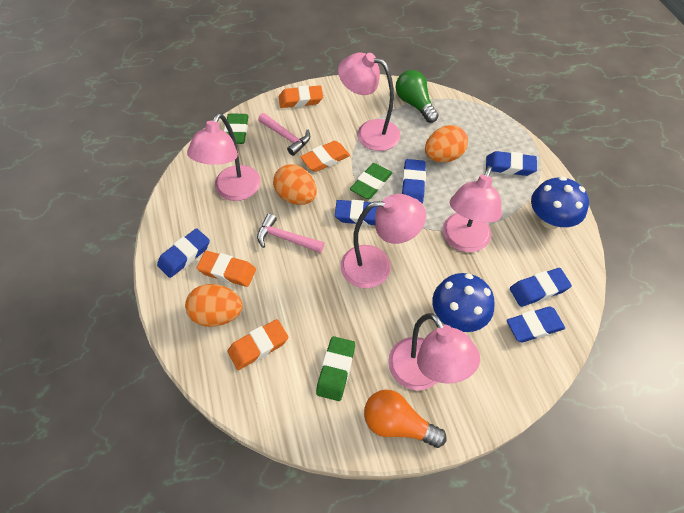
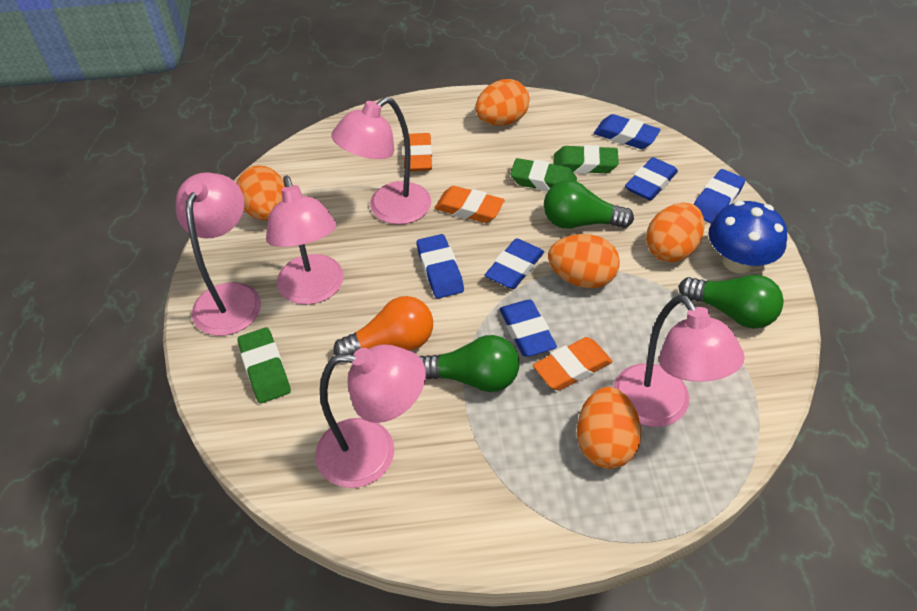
blue mushroom: [432,273,495,332] [531,176,589,229] = 2 -> [708,200,787,274] = 1
green light bulb: [396,70,439,123] = 1 -> [419,335,519,392] [544,180,634,229] [678,275,784,328] = 3
orange egg: [185,284,243,327] [273,164,317,205] [425,125,468,162] = 3 -> [236,165,285,220] [475,79,530,126] [548,234,620,288] [577,387,641,469] [646,203,705,262] = 5
orange eraser: [197,251,256,287] [228,319,288,370] [279,85,323,108] [300,141,350,172] = 4 -> [403,133,432,171] [435,186,505,223] [533,337,612,390] = 3
pink hammer: [257,214,324,253] [258,113,310,156] = 2 -> none = 0

